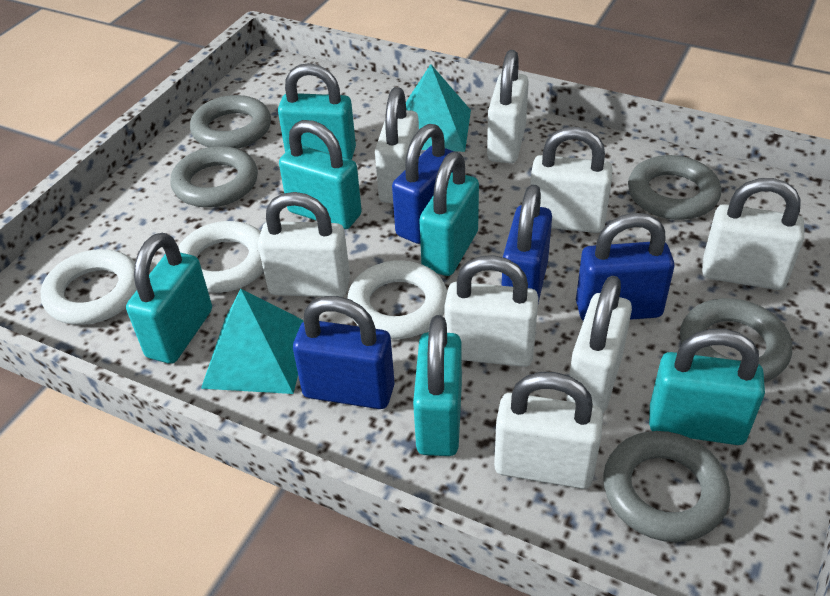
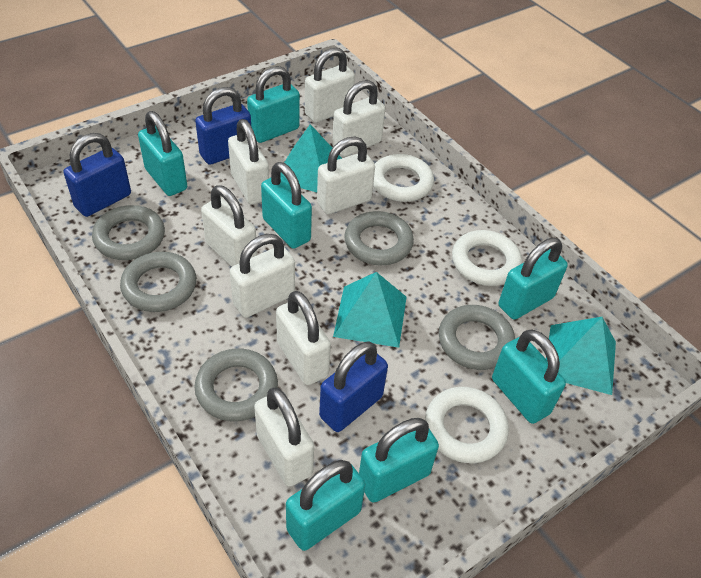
blue padlock: [293,296,395,409] [392,124,454,244] [501,184,552,303] [576,213,674,321] = 4 -> [63,133,131,217] [195,87,251,165] [319,342,388,432] = 3
turquoise padlock: [126,233,212,364] [278,63,356,160] [279,120,362,229] [413,315,462,456] [419,152,479,276] [649,329,765,445] = 6 -> [138,111,187,196] [247,66,300,143] [261,162,312,249] [286,460,365,551] [359,418,439,503] [492,329,566,424] [499,238,568,320] = 7
turquoise pyramid: [201,289,303,394] [406,64,471,152] = 2 -> [281,124,342,192] [333,272,407,348] [546,317,616,395] = 3

